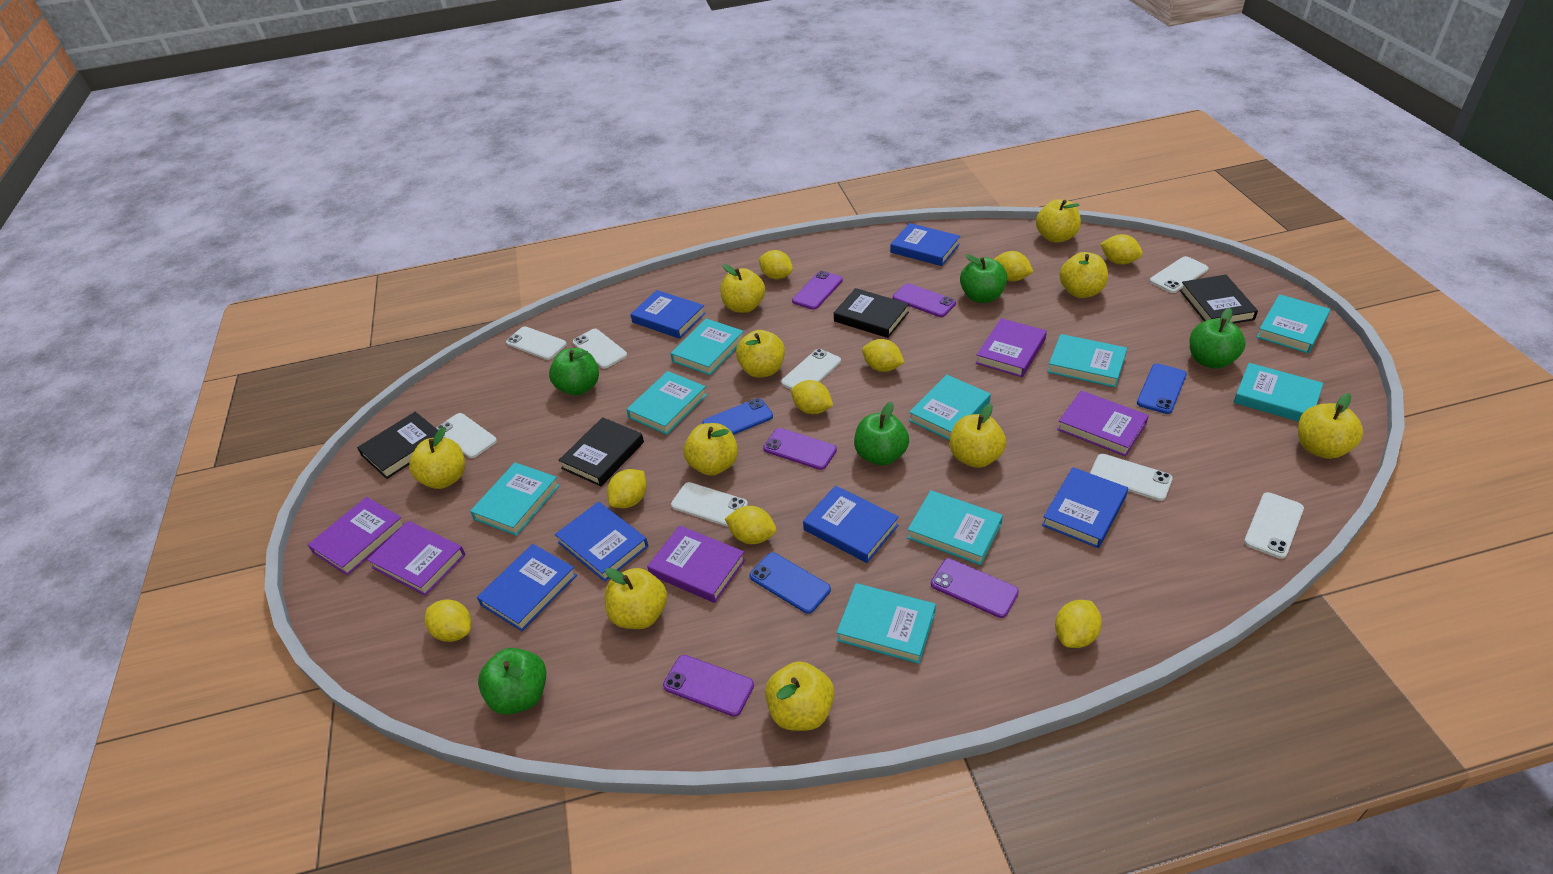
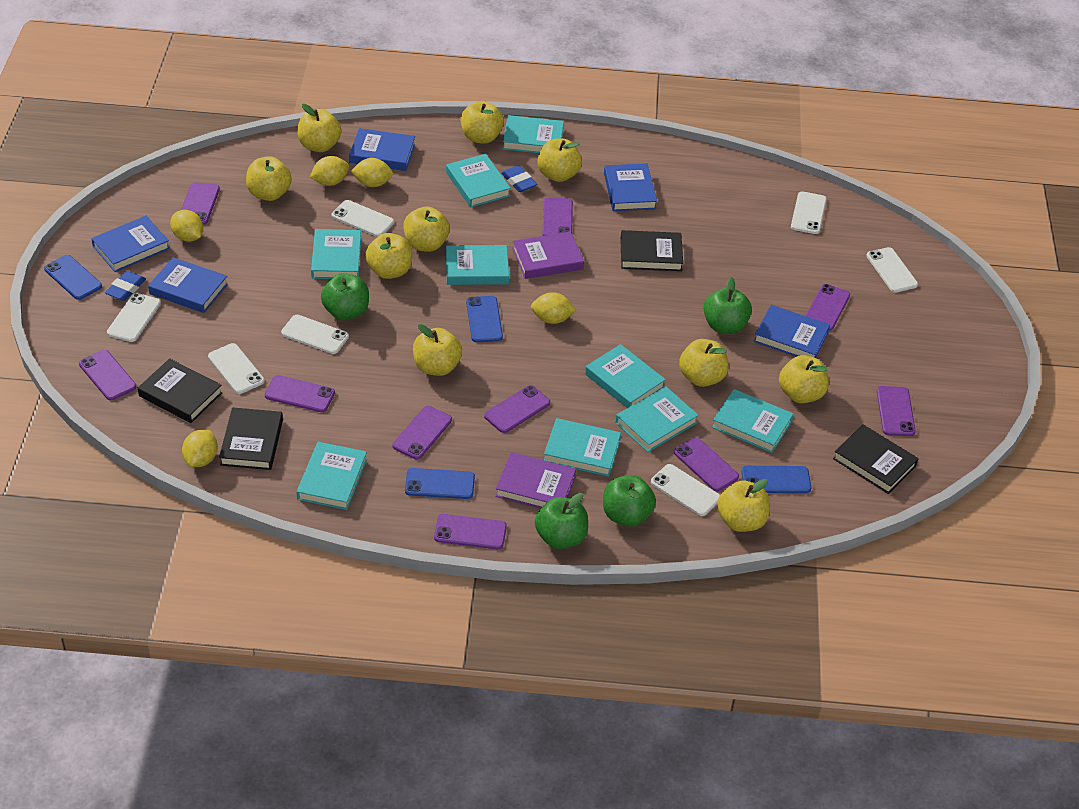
blue book: [477,544,577,631] [555,502,648,582] [631,290,705,339] [803,486,899,563] [891,223,960,266] [1042,467,1128,548] = 6 -> [91,216,170,272] [148,257,228,313] [349,128,415,171] [604,163,657,211] [754,305,830,358] = 5
blue eraser: none = 0 -> [105,271,146,301] [501,165,537,192] = 2
blue phone: [702,398,773,435] [750,552,831,614] [1137,363,1187,414] = 3 -> [44,255,102,300] [405,468,475,499] [466,296,503,343] [742,466,811,493] = 4
green apple: [478,648,546,715] [549,348,599,396] [854,401,909,466] [960,254,1007,303] [1190,308,1246,369] = 5 -> [321,273,369,320] [535,493,588,549] [603,475,656,527] [704,277,752,334] = 4
purple book: [308,497,404,576] [367,521,466,596] [647,525,745,603] [976,318,1047,377] [1057,391,1149,457] = 5 -> [495,452,576,508] [512,231,584,279] = 2
purple phone: [663,655,754,717] [763,428,837,470] [792,271,843,310] [893,283,956,317] [931,558,1019,618] = 5 -> [79,350,136,400] [181,182,220,225] [265,375,335,412] [393,406,452,459] [434,514,507,549] [484,385,550,433] [543,197,573,236] [674,437,739,491] [805,284,850,331] [877,386,916,436] = 10
white phone: [436,413,497,458] [506,327,567,360] [573,329,627,369] [671,482,748,527] [781,349,841,389] [1090,454,1173,501] [1150,256,1209,293] [1244,492,1304,559] = 8 -> [107,293,161,342] [208,343,264,394] [281,315,349,354] [332,200,394,237] [651,464,720,516] [791,191,826,234] [866,247,918,293] = 7
yellow lemon: [425,599,471,642] [607,469,647,508] [725,506,776,544] [759,250,793,279] [791,380,833,414] [862,339,904,372] [994,251,1033,281] [1055,600,1102,648] [1100,234,1143,265] = 9 -> [170,210,203,242] [182,430,218,467] [310,156,349,186] [351,158,393,187] [531,292,576,324] = 5

